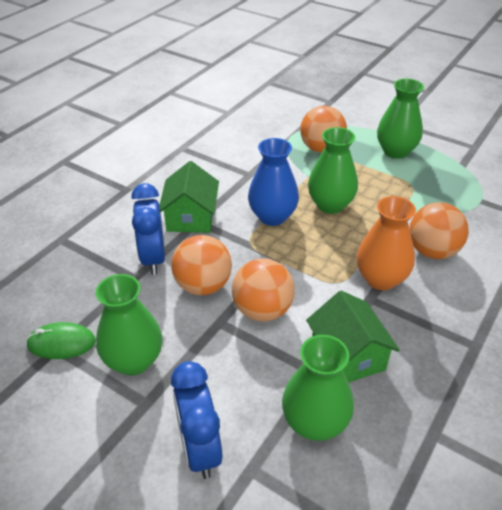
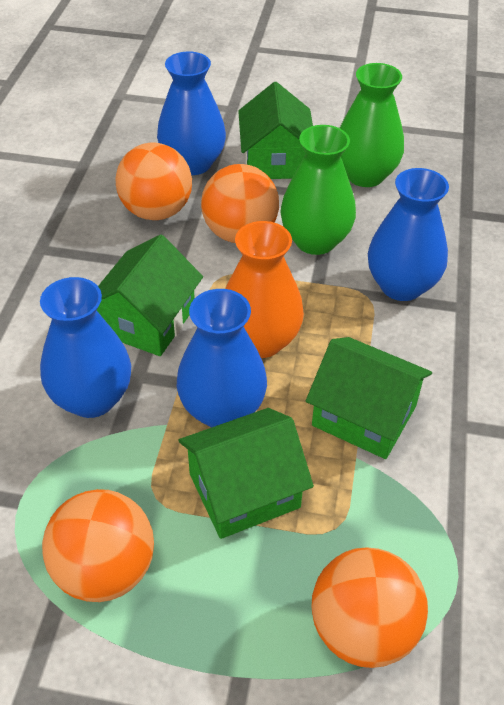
blue clock: [131,183,165,275] [171,361,222,479] = 2 -> none = 0
blue vase: [248,138,299,226] = 1 -> [40,277,131,418] [157,51,226,175] [177,289,267,428] [368,168,449,301] = 4
green house: [159,161,219,233] [306,291,400,382] = 2 -> [97,235,203,356] [179,408,314,539] [238,82,313,179] [306,337,432,459] = 4
green mouse: [26,322,96,359] = 1 -> none = 0
green vase: [96,274,162,376] [282,335,354,441] [308,127,358,214] [377,79,424,159] = 4 -> [280,125,356,255] [340,63,404,187] = 2

